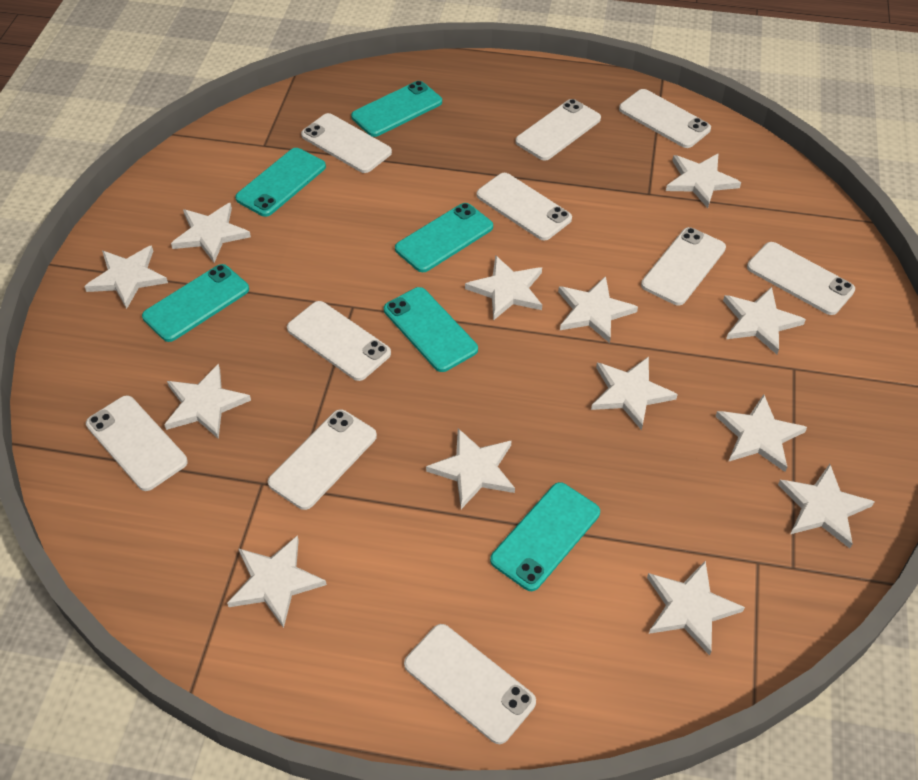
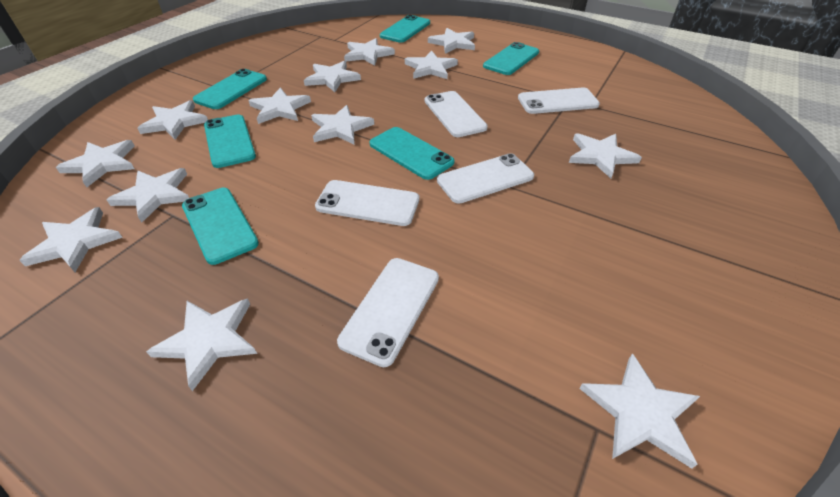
white phone: [86,395,188,491] [268,409,377,510] [287,301,391,381] [301,113,392,173] [404,624,536,744] [477,173,572,241] [515,99,601,161] [619,89,711,148] [641,227,726,305] [747,242,855,315] = 10 -> [315,180,419,226] [337,258,439,367] [425,91,488,137] [437,153,534,204] [518,88,600,114] = 5

